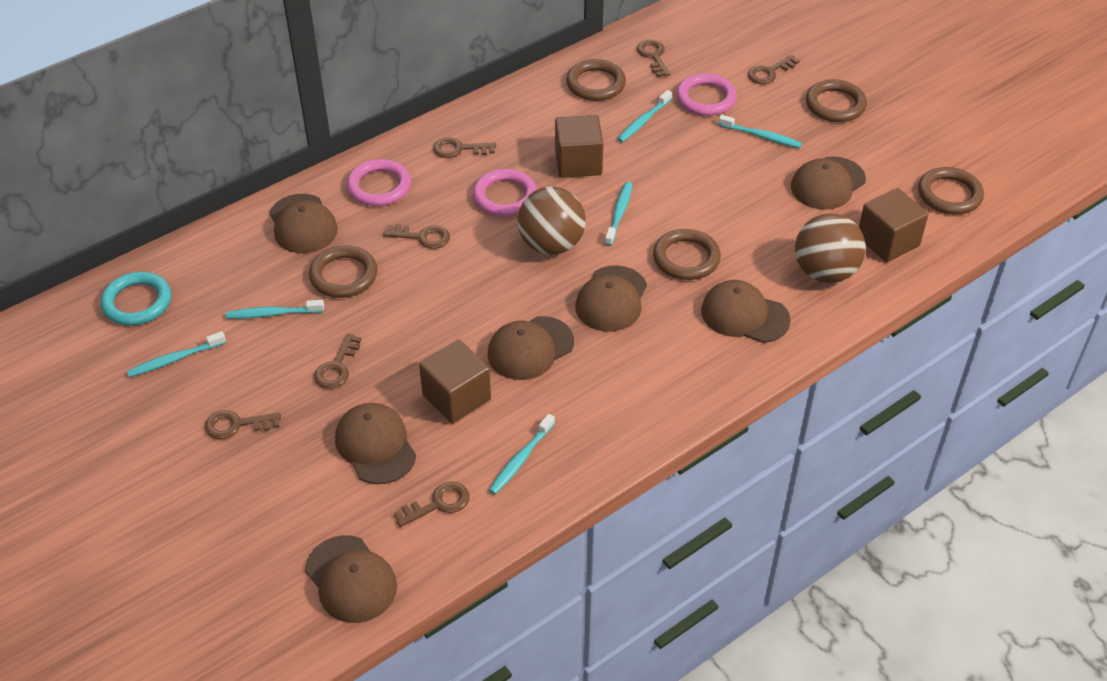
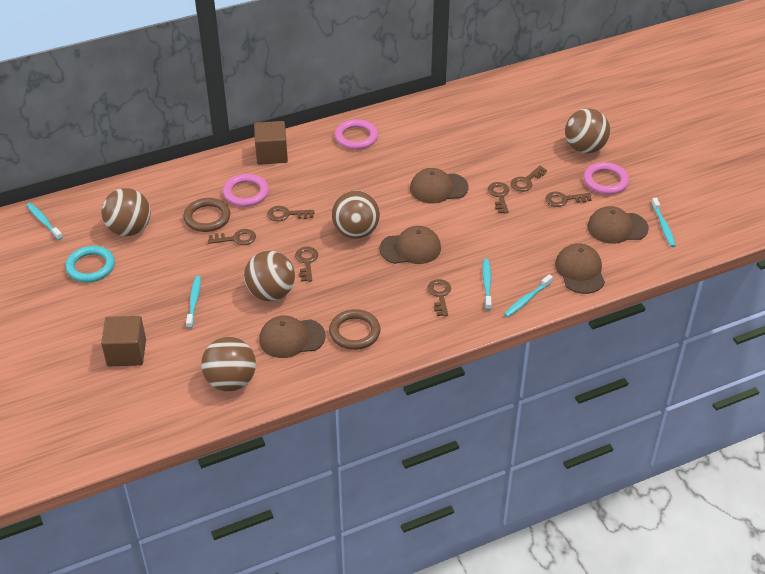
brown ball: [518,186,586,255] [795,213,866,283] = 2 -> [101,188,151,236] [201,337,256,391] [244,251,295,301] [332,191,380,239] [565,108,610,154] = 5
brown cap: [269,194,338,253] [305,535,397,623] [335,403,416,484] [488,316,574,380] [575,265,647,332] [701,280,790,343] [791,156,866,210] = 7 -> [259,315,326,358] [380,226,441,264] [410,168,469,203] [555,243,605,294] [587,206,649,244] = 5
brown cube: [419,340,491,424] [555,115,604,178] [859,188,928,262] = 3 -> [101,316,146,366] [254,121,288,165] = 2
brown ring: [309,246,377,298] [566,59,626,101] [653,229,721,280] [806,79,867,122] [918,167,984,215] = 5 -> [183,198,231,232] [329,309,381,350] = 2
turquoise toothbrush: [127,331,226,377] [226,300,324,319] [489,414,555,494] [605,182,632,246] [617,90,672,142] [718,115,802,148] = 6 -> [26,203,63,240] [186,276,201,329] [482,259,492,310] [504,274,553,317] [651,198,676,247] = 5

